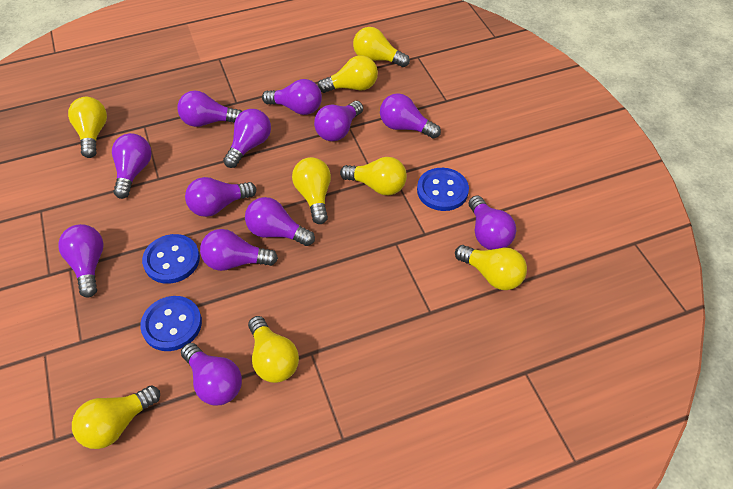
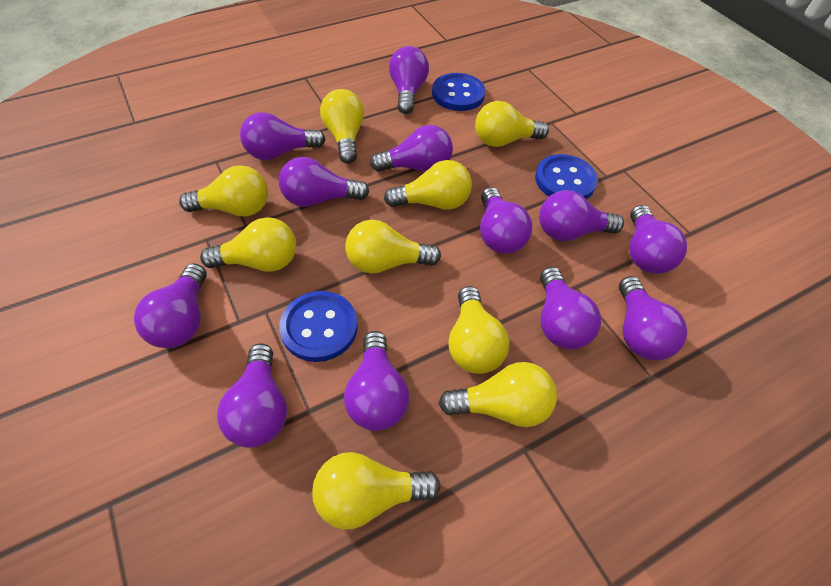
yellow light bulb: [68,97,107,158] [72,385,160,449] [248,316,299,383] [292,157,331,224] [317,55,378,93] [340,157,407,195] [353,27,410,67] [455,245,527,290] = 8 -> [179,165,268,217] [200,217,296,272] [312,452,440,530] [320,89,364,164] [345,220,441,274] [384,160,472,210] [439,362,557,427] [448,286,509,374] [475,101,549,147] = 9

